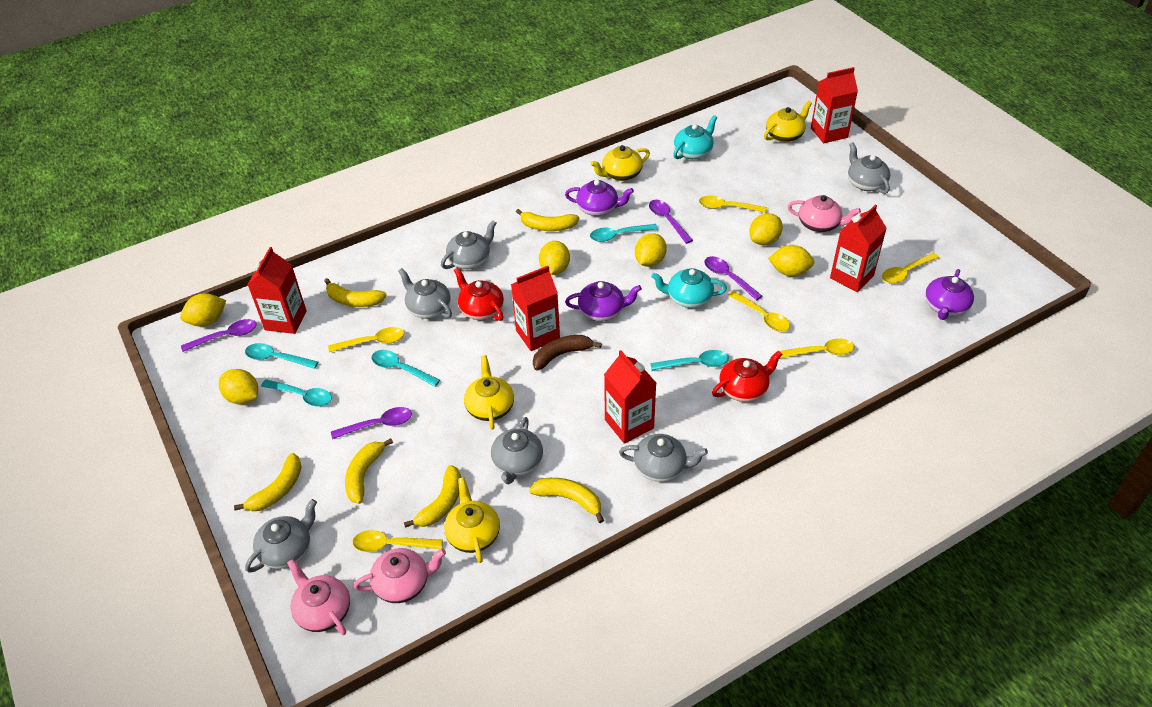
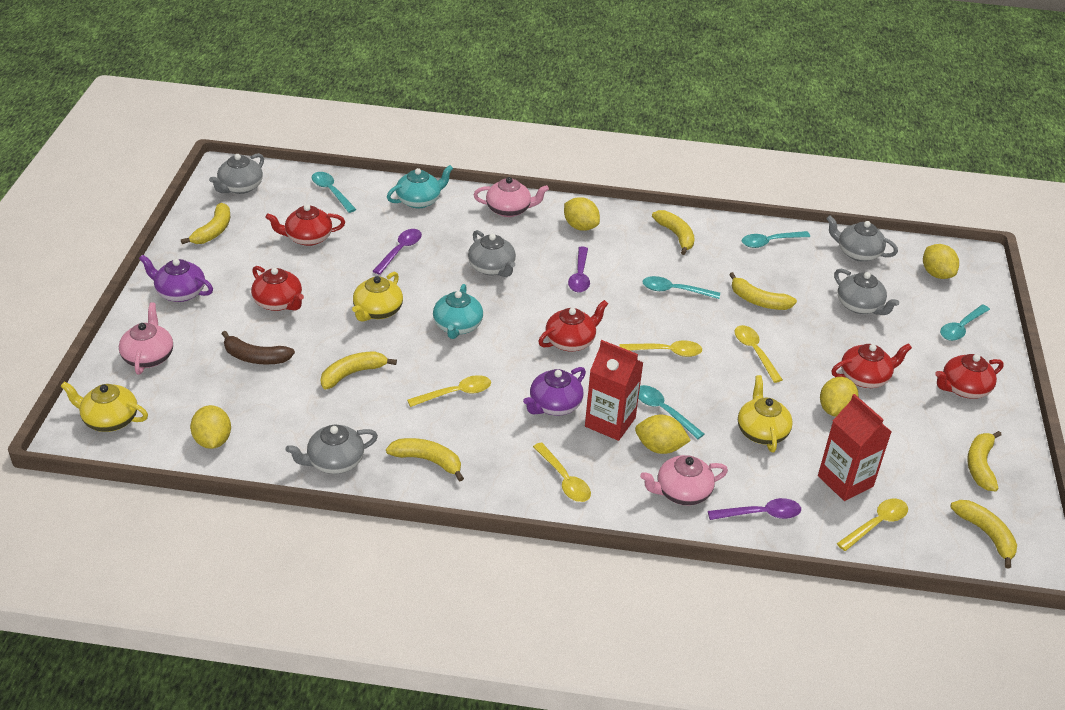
grey teapot: [245,499,317,573] [398,268,452,319] [441,220,496,269] [491,417,543,484] [619,434,708,482] [848,142,890,194] = 6 -> [209,153,264,194] [285,424,378,474] [468,230,516,277] [826,215,898,262] [834,269,899,315] = 5
purple spoon: [181,319,256,352] [331,407,412,439] [649,200,693,244] [704,256,762,300] = 4 -> [373,229,422,275] [568,247,590,292] [708,498,801,520] = 3
purple teapot: [565,180,634,216] [565,281,642,321] [925,269,974,320] = 3 -> [139,255,213,302] [523,367,586,416] = 2
red carton: [248,247,307,334] [511,266,560,351] [604,350,656,444] [811,67,858,143] [830,204,887,292] = 5 -> [585,340,643,441] [818,394,892,501] = 2
red teapot: [454,268,504,321] [712,351,783,402] = 2 -> [251,266,304,311] [265,204,345,246] [538,300,608,351] [832,343,912,388] [935,354,1004,399] = 5
yellow banana: [234,453,302,511] [324,278,387,307] [345,438,393,504] [404,465,461,528] [516,209,579,231] [529,478,604,523] = 6 -> [181,203,230,244] [320,351,397,389] [386,438,464,481] [652,210,695,255] [729,272,797,310] [950,500,1017,569] [967,431,1001,492] = 7
yellow lemon: [180,293,226,326] [219,369,258,404] [539,241,570,275] [635,233,667,267] [749,213,783,245] [768,245,815,276] = 6 -> [190,405,231,449] [564,197,600,231] [635,415,691,454] [820,377,859,417] [923,244,959,279] = 5
yellow spoon: [328,327,404,352] [353,530,443,552] [699,195,767,213] [728,291,790,332] [776,339,855,359] [882,252,939,284] = 6 -> [407,375,491,407] [533,442,591,502] [619,340,702,357] [734,325,783,383] [837,499,908,551] = 5
yellow teapot: [444,477,500,563] [464,355,514,429] [590,145,650,181] [764,101,812,143] = 4 -> [60,381,148,432] [352,272,403,322] [738,375,793,452] = 3

